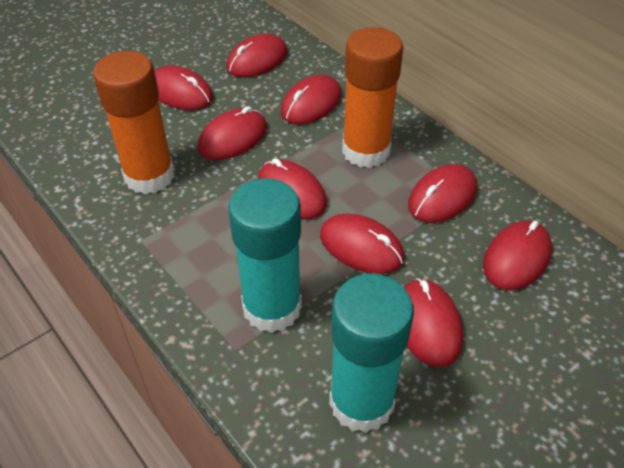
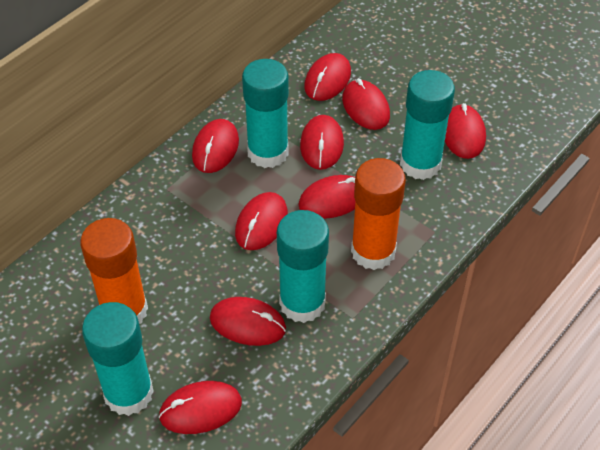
turquoise glue stick: [228,178,302,333] [329,274,414,433] = 2 -> [82,302,154,416] [242,59,289,168] [277,210,329,323] [400,70,455,180] = 4

